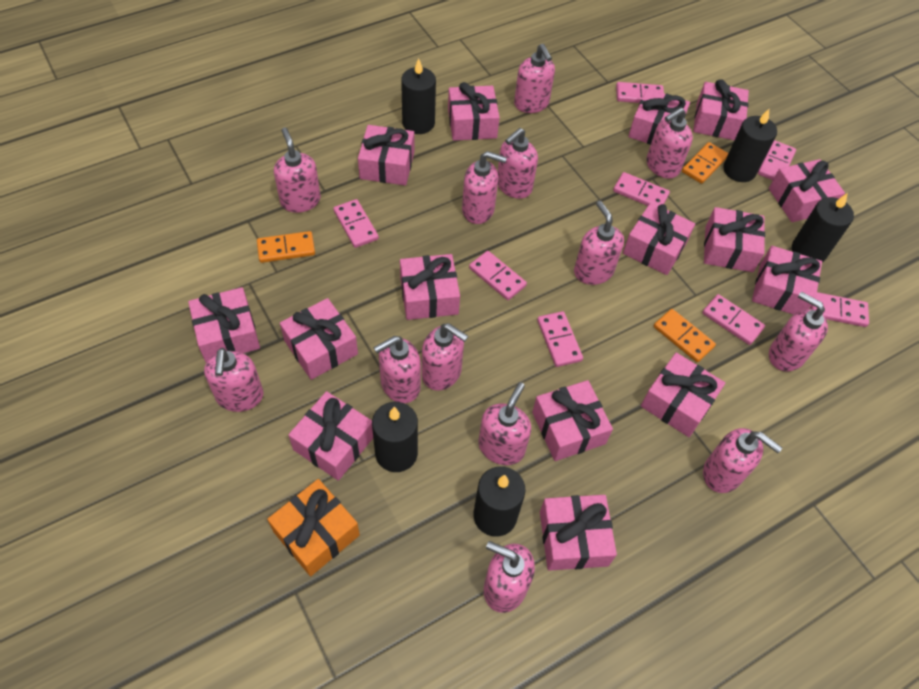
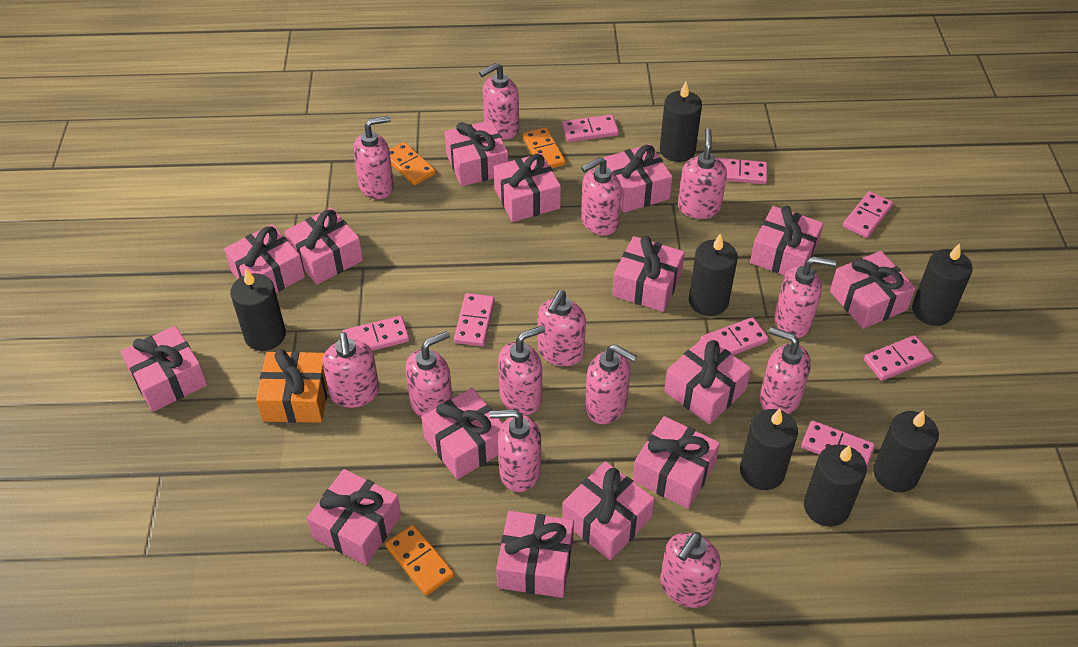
black candle: [372,402,418,472] [401,58,436,134] [473,466,526,537] [723,109,777,182] [792,193,854,262] = 5 -> [230,269,286,351] [660,82,702,162] [689,233,738,316] [740,408,798,490] [804,444,867,527] [873,410,939,492] [912,243,973,326] = 7

